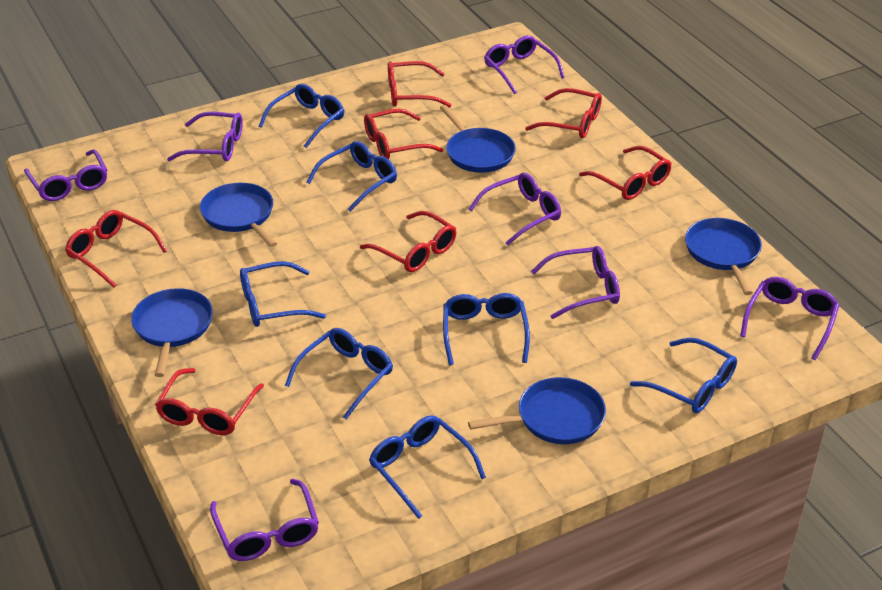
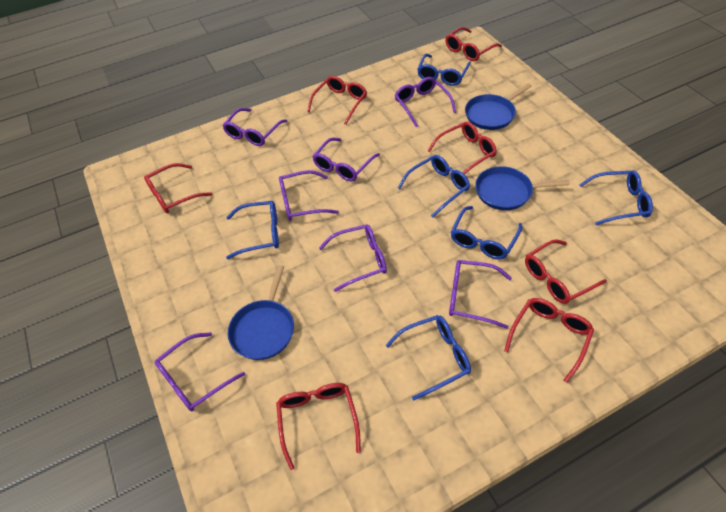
blue glasses: [240,261,326,327] [259,84,344,148] [285,328,393,419] [306,141,397,212] [369,415,486,519] [443,293,530,365] [630,338,737,413] = 7 -> [226,201,279,259] [386,315,471,400] [398,155,470,217] [417,54,471,86] [451,206,522,259] [579,170,653,225] = 6
blue pan: [131,288,213,377] [200,183,277,247] [440,105,516,173] [468,377,606,444] [685,218,762,295] = 5 -> [228,265,294,360] [465,83,532,130] [475,166,570,210] = 3

